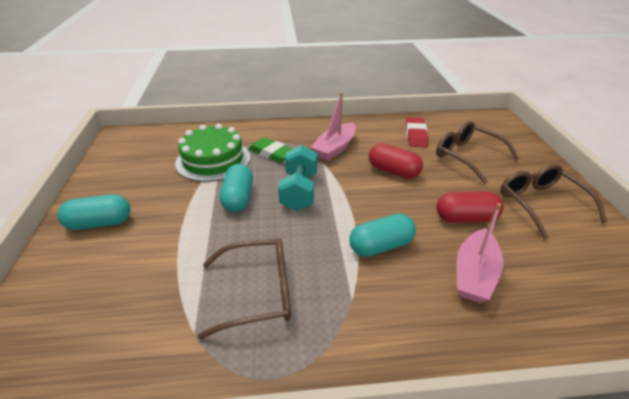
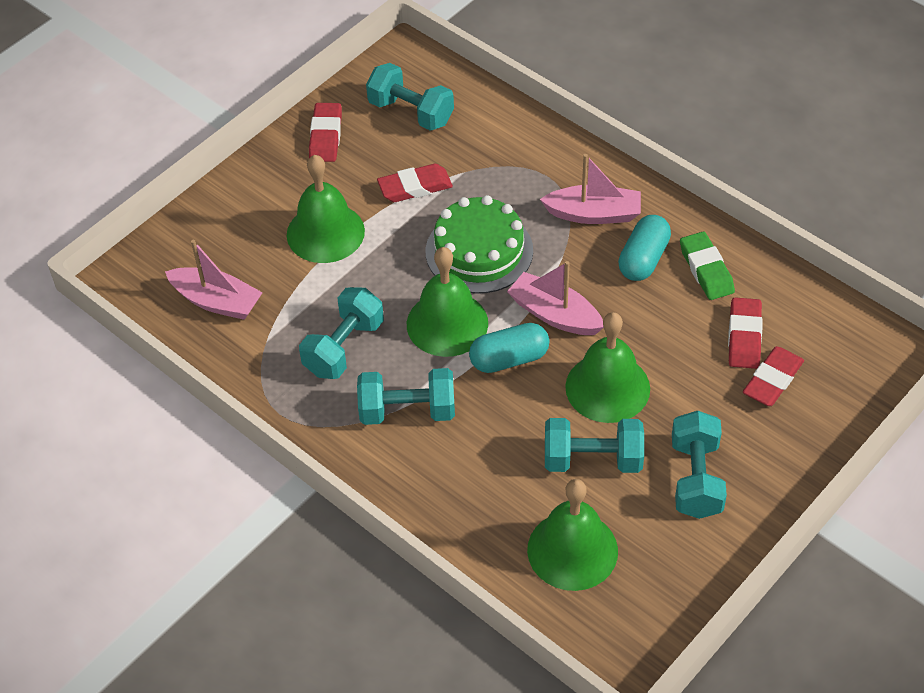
brown glasses: [197,238,291,339] [436,121,519,184] [500,164,607,239] = 3 -> none = 0
green bell: none = 0 -> [287,155,365,263] [407,247,488,357] [527,479,618,591] [565,312,650,423] = 4
pink boat: [311,92,356,161] [457,203,503,303] = 2 -> [165,240,263,320] [507,261,604,335] [540,154,641,224] = 3
red capsule: [369,143,423,179] [436,191,503,223] = 2 -> none = 0
red eraser: [406,117,428,147] = 1 -> [309,103,342,162] [377,164,453,202] [728,297,763,369] [743,346,804,406] = 4
turquoise capsule: [57,194,131,230] [220,164,253,212] [349,213,416,257] = 3 -> [469,323,549,373] [618,215,671,281] = 2
turquoise dumbbell: [278,145,318,211] = 1 -> [299,287,384,379] [357,368,455,425] [366,63,454,131] [545,418,644,473] [672,411,727,519] = 5

